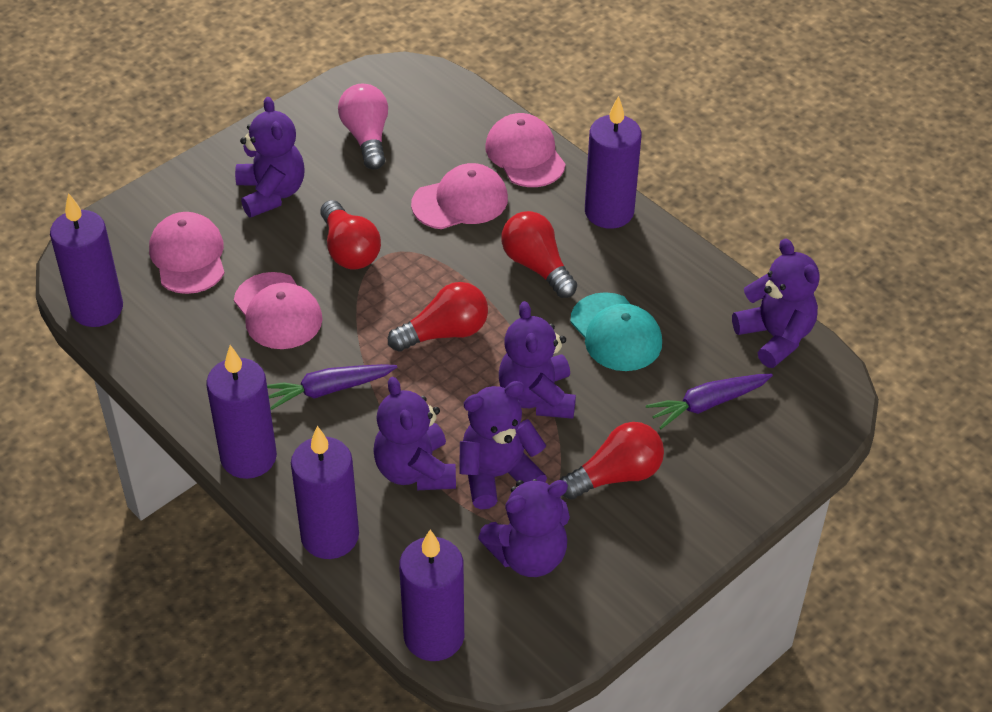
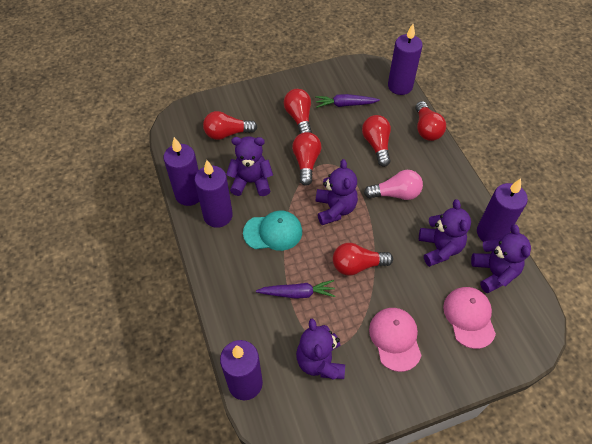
pink cap: [149,212,225,294] [234,272,323,349] [411,163,508,229] [485,113,566,187] = 4 -> [369,308,422,372] [443,287,496,349] = 2
purple teddy bear: [235,97,305,218] [373,377,456,490] [459,381,547,509] [478,479,570,577] [499,301,576,419] [732,238,819,368] = 6 -> [226,136,273,196] [296,318,345,380] [316,159,358,225] [419,199,471,267] [471,224,531,293] = 5
red light bulb: [320,200,381,269] [388,282,488,352] [501,211,577,298] [560,422,664,499] = 4 -> [203,111,257,140] [284,89,312,134] [292,132,321,186] [333,243,393,276] [362,115,391,167] [415,101,446,141] = 6

